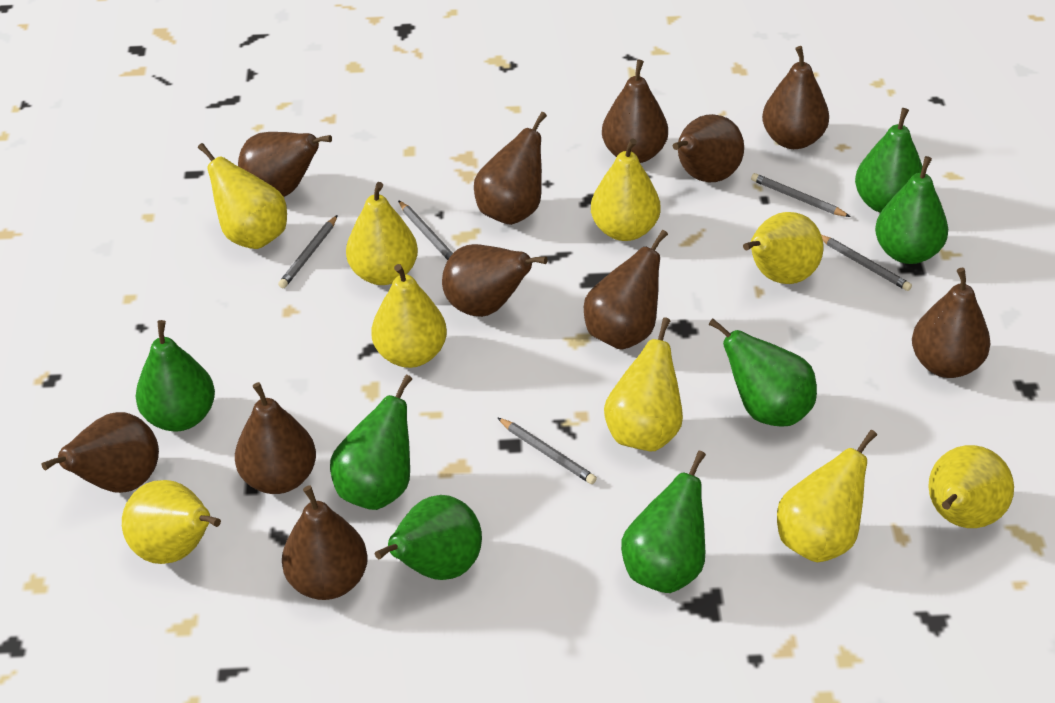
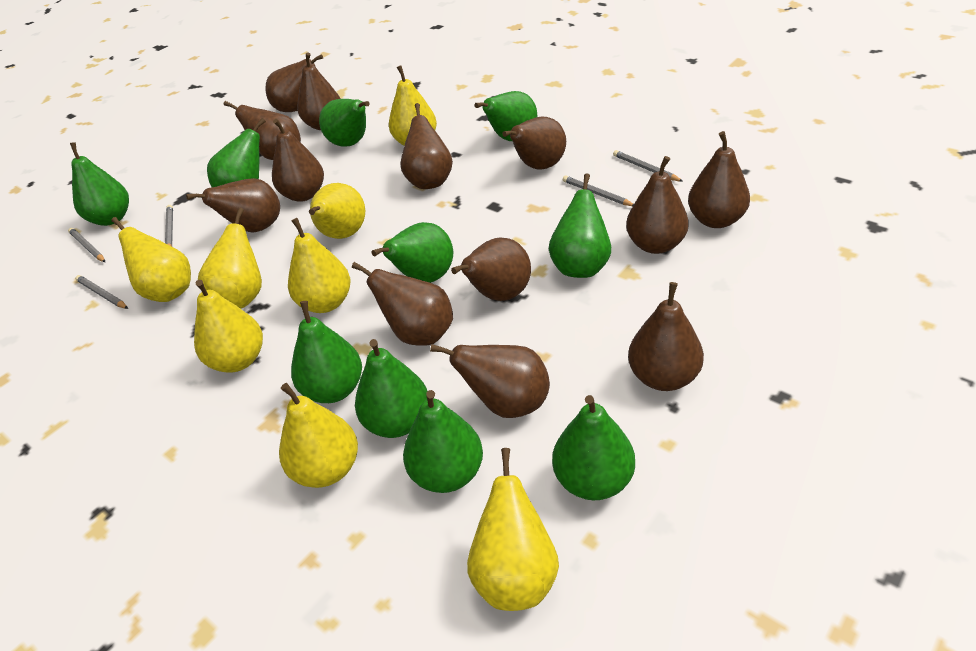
brown pear: [42,412,159,493] [235,382,316,494] [238,132,332,197] [282,485,368,600] [442,244,548,317] [474,112,547,225] [584,230,668,350] [602,60,668,163] [673,114,744,182] [762,46,829,149] [912,268,990,378] = 11 -> [186,178,280,232] [224,101,301,160] [266,54,323,112] [272,119,324,202] [297,52,341,130] [352,262,453,346] [401,103,453,189] [430,344,550,418] [451,238,531,301] [502,117,566,170] [626,156,689,254] [628,282,704,391] [688,131,750,228] = 13
green pear: [136,320,215,431] [330,375,412,510] [375,495,482,580] [621,451,706,593] [708,318,817,427] [855,108,923,213] [875,156,948,264] = 7 -> [70,142,129,226] [207,118,266,187] [291,301,362,403] [319,99,370,147] [355,339,428,438] [372,222,453,283] [403,390,483,493] [474,91,537,141] [549,173,611,278] [552,395,635,500] = 10
yellow pear: [122,480,221,564] [198,143,287,249] [346,182,418,285] [371,264,447,368] [591,138,660,241] [604,318,683,452] [743,212,823,284] [777,430,877,562] [928,445,1014,528] = 9 -> [111,217,191,302] [194,280,263,373] [198,208,262,309] [279,383,358,488] [288,218,350,313] [309,183,365,239] [389,65,437,145] [467,448,559,611] = 8

